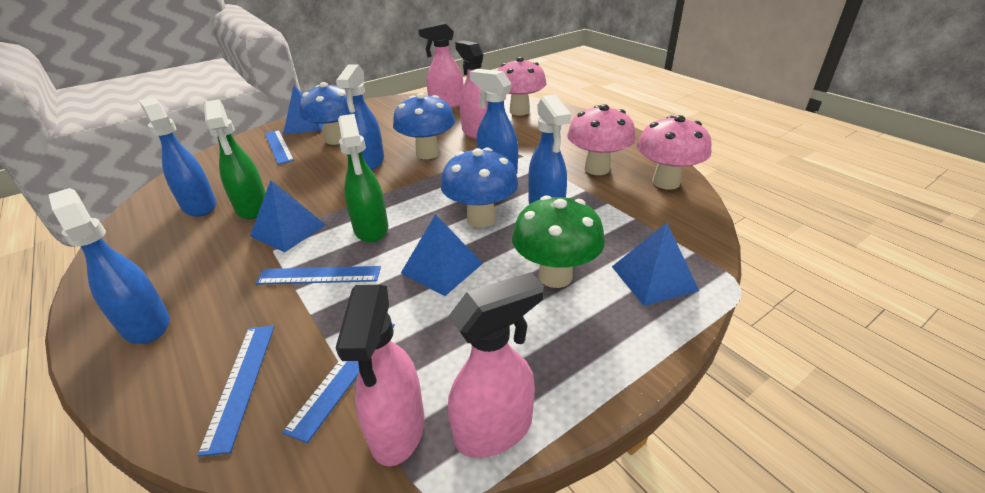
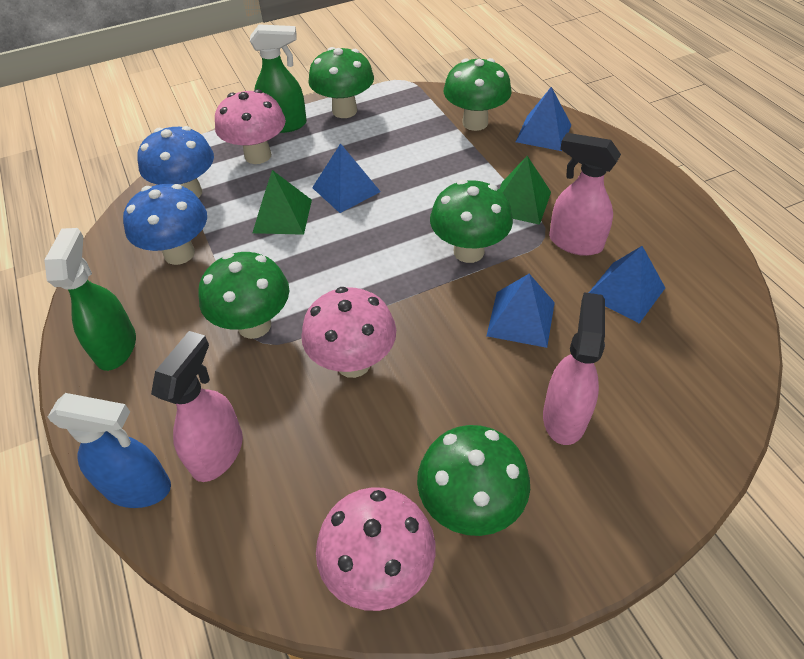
blue mushroom: [299,82,350,145] [393,93,455,159] [441,148,518,228] = 3 -> [123,184,207,265] [138,126,214,198] = 2
blue ruler: [197,326,274,457] [255,266,381,285] [265,130,294,165] [282,324,395,443] = 4 -> none = 0
blue spray bottle: [48,188,170,344] [139,97,216,217] [336,64,384,170] [470,69,518,175] [528,94,571,204] = 5 -> [48,393,171,508] = 1
green mushroom: [512,195,605,288] = 1 -> [198,252,289,339] [308,47,374,118] [417,425,530,536] [430,180,513,263] [444,58,512,131] = 5
green pyramid: none = 0 -> [253,170,312,235] [499,156,551,225] = 2
pink spray bottle: [336,285,425,467] [418,22,464,108] [448,272,544,458] [455,40,488,139] = 4 -> [151,331,243,482] [543,292,605,445] [549,133,621,256] = 3

